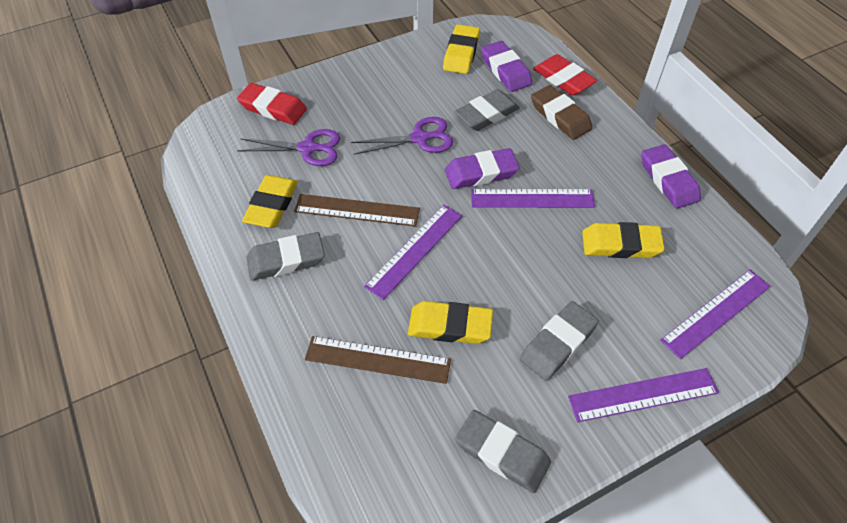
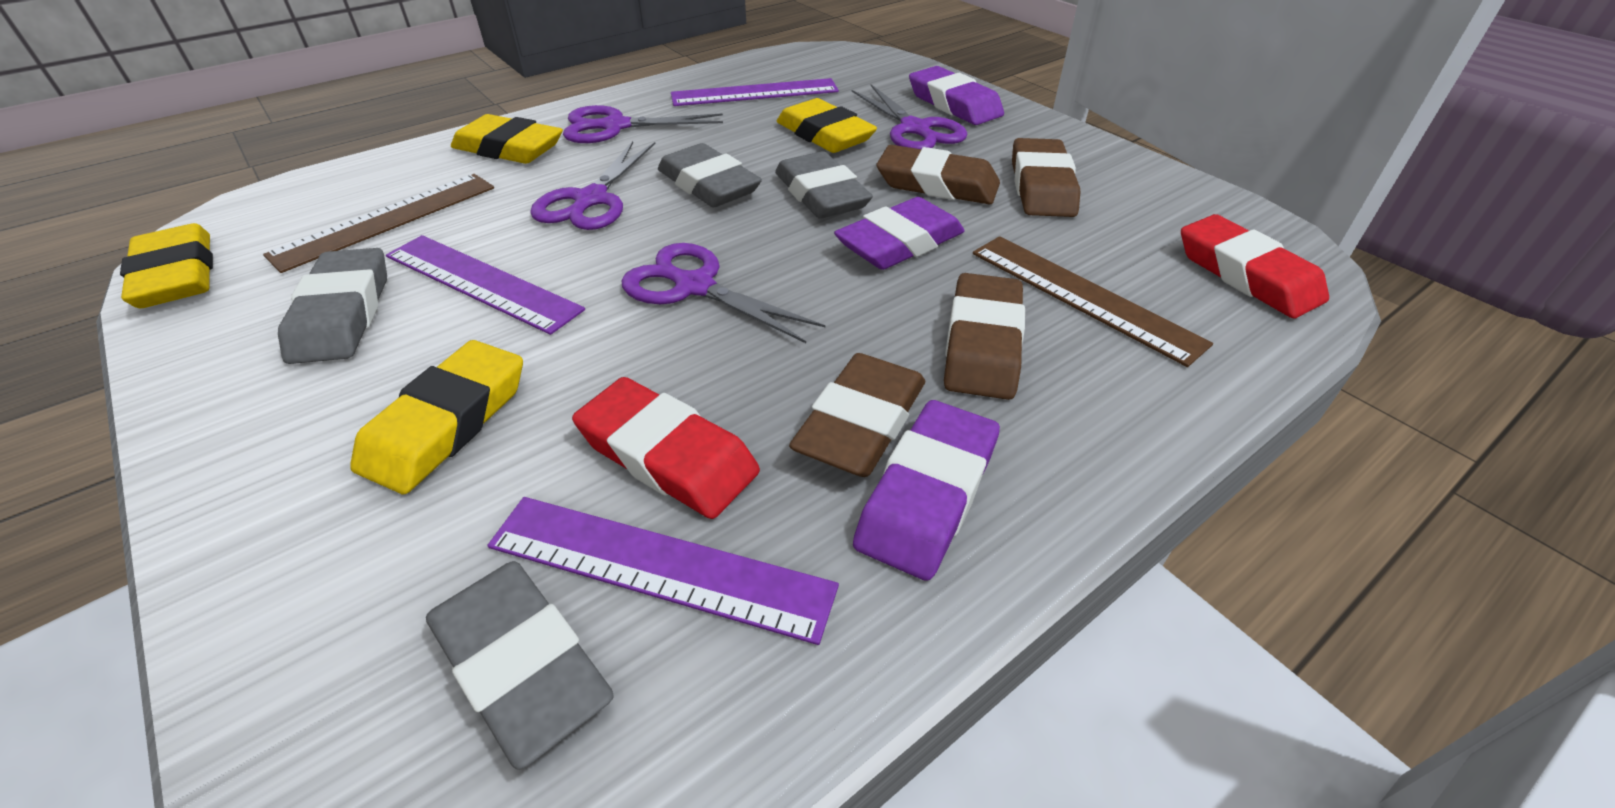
brown eraser: [531,85,593,140] = 1 -> [789,353,925,477] [877,145,1000,204] [944,273,1025,400] [1012,138,1081,217] = 4
purple ruler: [364,205,462,300] [471,189,595,208] [568,368,719,422] [660,270,771,359] = 4 -> [386,235,585,335] [487,497,839,645] [671,78,839,106] = 3
purple scissors: [237,129,340,166] [351,117,453,155] = 2 -> [530,141,656,230] [563,105,723,143] [622,243,826,343] [852,84,967,149] = 4

